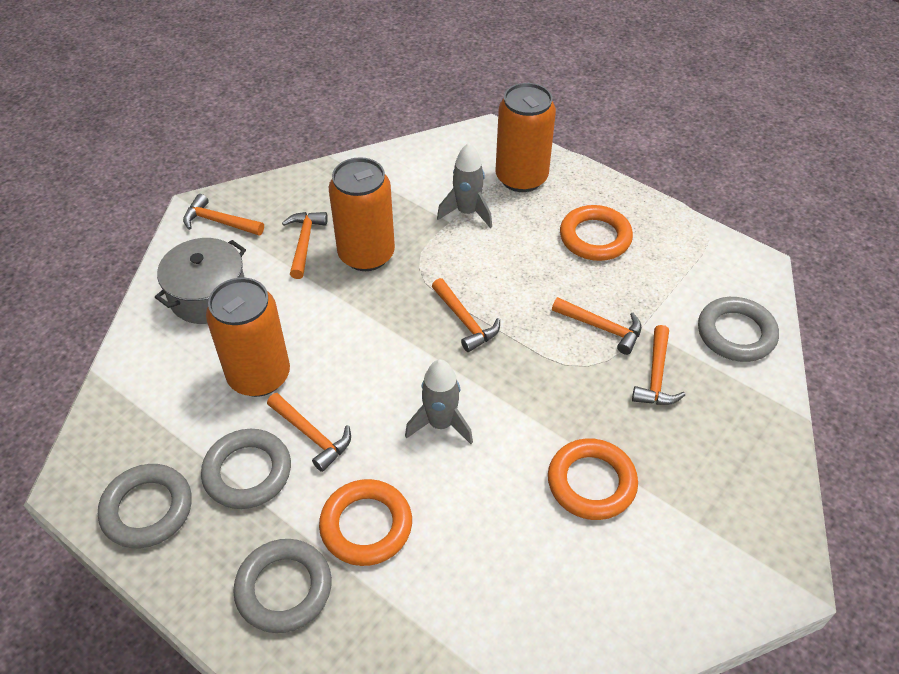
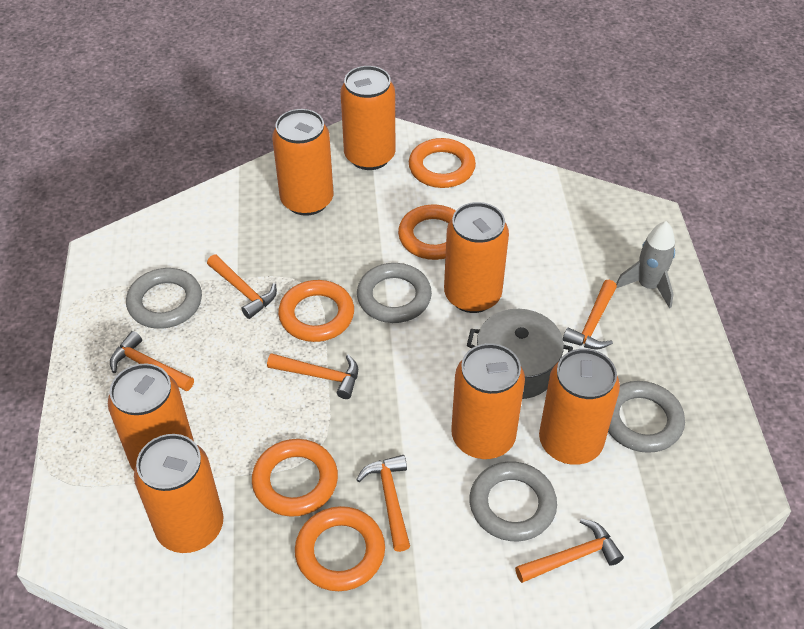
grey rocket: [405,359,473,444] [437,143,492,228] = 2 -> [616,221,675,308] = 1
orange can: [206,277,290,397] [329,157,395,271] [496,83,556,192] = 3 -> [108,363,194,470] [134,434,223,553] [272,109,333,216] [341,66,395,170] [444,202,509,313] [451,343,525,459] [539,349,620,465] = 7
orange ring: [319,479,412,566] [548,438,638,520] [560,205,633,261] = 3 -> [252,439,338,517] [278,280,354,342] [295,506,385,591] [398,205,456,260] [409,138,476,188] = 5

